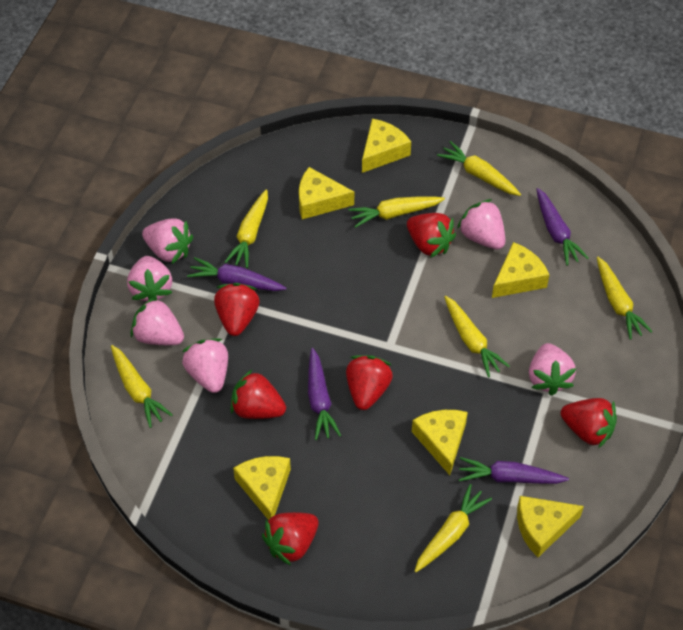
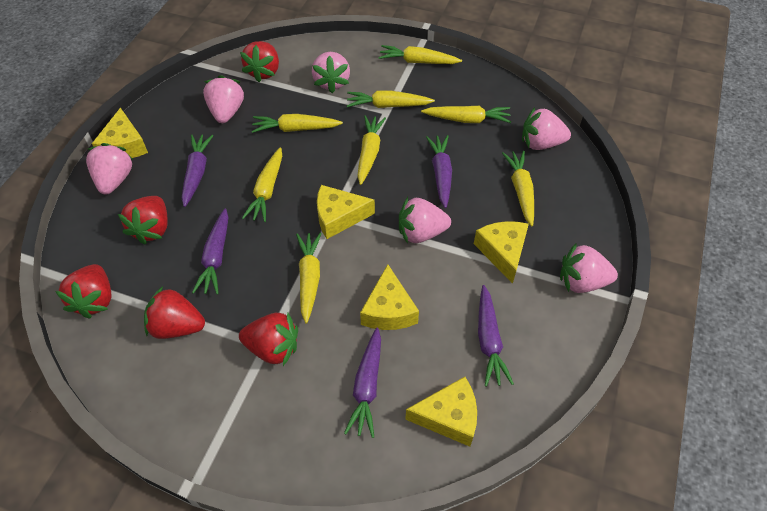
purple carrot: [187,257,286,291] [308,348,341,440] [459,457,569,484] [536,188,589,266] = 4 -> [182,135,213,207] [192,208,228,294] [344,327,381,438] [426,135,452,208] [478,285,514,387] = 5
red strawberry: [214,283,260,336] [231,370,286,419] [262,512,319,566] [346,355,393,410] [407,213,456,258] [561,398,617,448] = 6 -> [55,264,112,319] [118,196,167,245] [144,286,205,339] [239,313,298,366] [240,41,279,82] = 5
yellow carrot: [111,345,173,428] [225,189,268,268] [348,196,445,228] [415,484,492,572] [437,141,521,196] [444,296,510,377] [597,257,653,340] = 7 -> [242,147,282,222] [252,114,343,133] [296,232,322,323] [347,91,435,108] [357,115,386,185] [378,45,462,64] [421,106,511,123] [502,151,534,226] = 8
yellow cheese: [233,456,291,520] [299,167,354,219] [362,119,411,173] [412,410,468,475] [492,242,550,298] [517,496,584,557] = 6 -> [92,108,148,158] [317,185,375,239] [360,264,419,330] [405,377,477,447] [474,221,529,284] = 5

